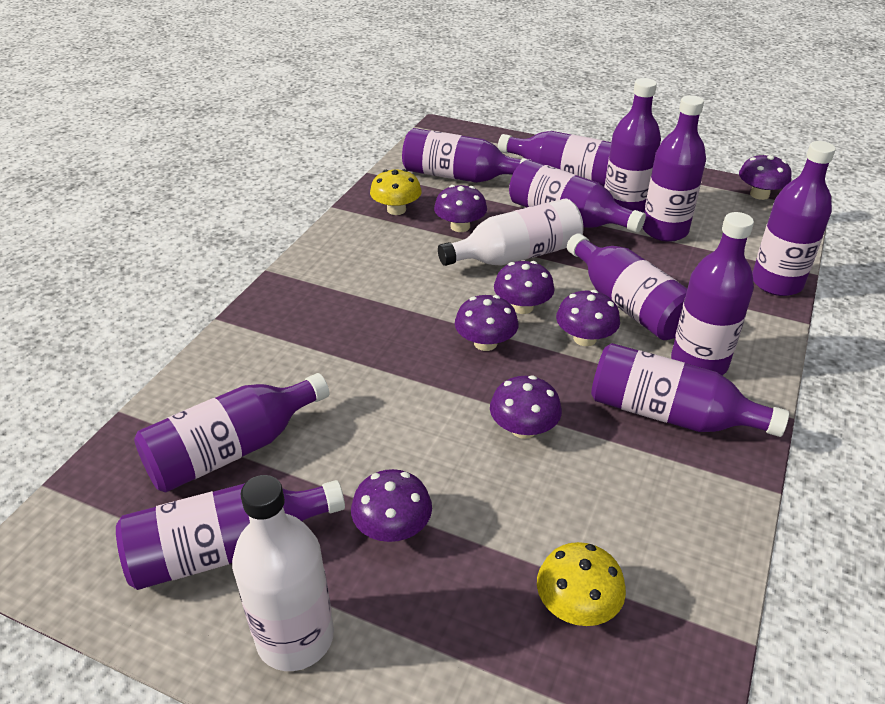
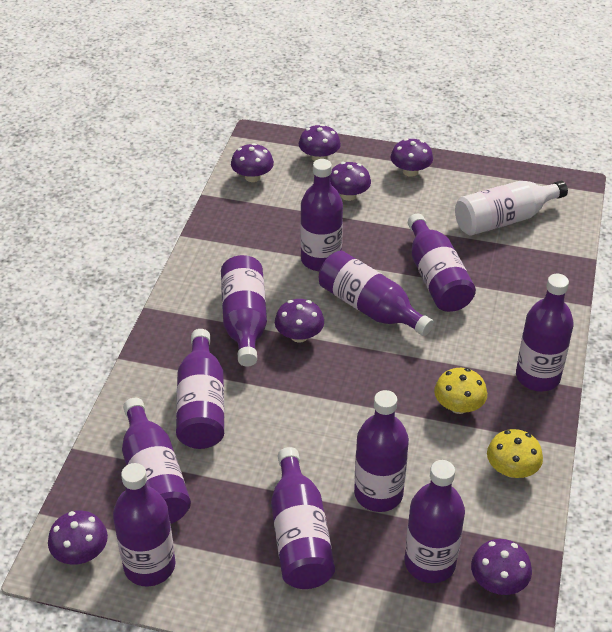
white bottle: [232,475,334,671] [438,199,584,266] = 2 -> [455,181,568,236] = 1

